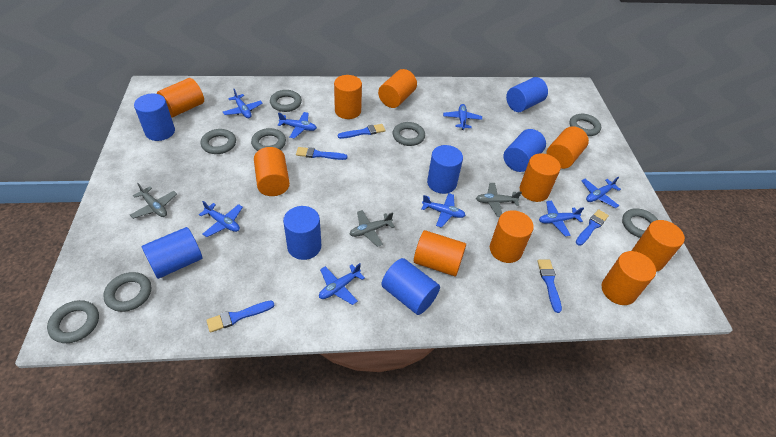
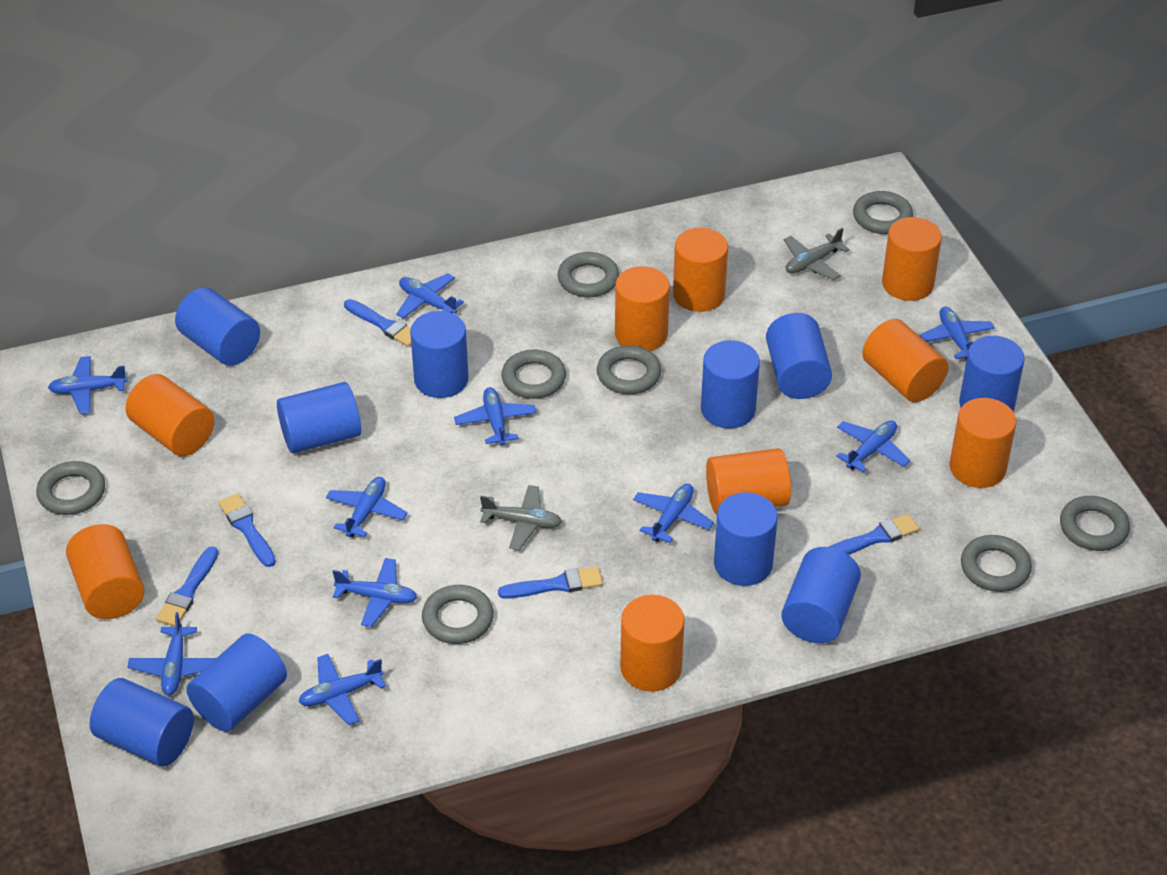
blue cylinder: [134,94,175,141] [142,227,202,279] [283,206,321,260] [381,258,440,315] [427,145,463,194] [504,129,546,172] [506,77,548,112] = 7 -> [90,678,194,767] [175,287,260,366] [186,633,287,732] [277,382,361,454] [410,311,469,398] [701,340,760,428] [714,492,778,586] [766,313,832,399] [781,547,861,643] [959,336,1025,412] = 10
blue plane: [199,201,243,237] [223,89,263,118] [278,112,317,139] [319,263,365,305] [422,193,466,228] [443,104,482,130] [539,200,584,237] [581,177,621,208] = 8 -> [48,356,128,414] [128,612,216,696] [299,654,386,725] [326,477,408,537] [332,558,417,627] [396,273,464,319] [454,387,536,446] [633,484,714,543] [836,421,910,473] [919,307,995,360] = 10
grey plane: [130,183,177,219] [350,210,395,247] [476,183,522,217] = 3 -> [480,485,562,550] [784,228,849,280] = 2
orange cylinder: [157,78,204,117] [254,147,290,196] [334,75,362,119] [378,69,417,108] [414,230,466,276] [490,210,534,263] [520,153,561,202] [546,126,589,169] [601,251,656,305] [632,220,685,272] = 10 -> [66,524,144,619] [126,374,214,456] [615,266,670,351] [620,595,685,692] [673,228,728,312] [706,448,791,514] [862,319,949,402] [882,217,942,301] [950,398,1016,488] = 9

